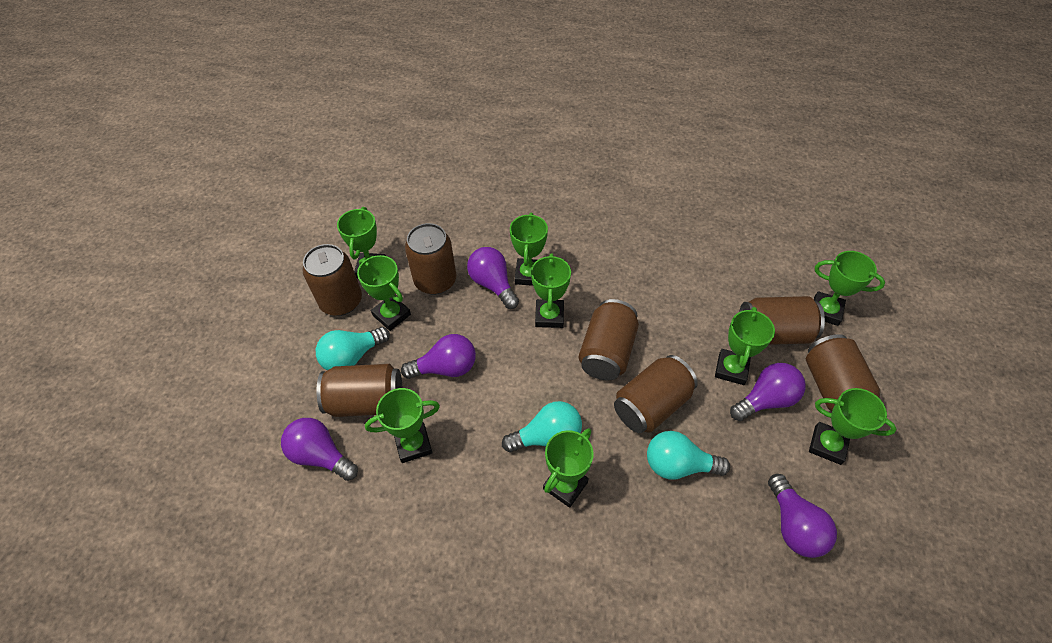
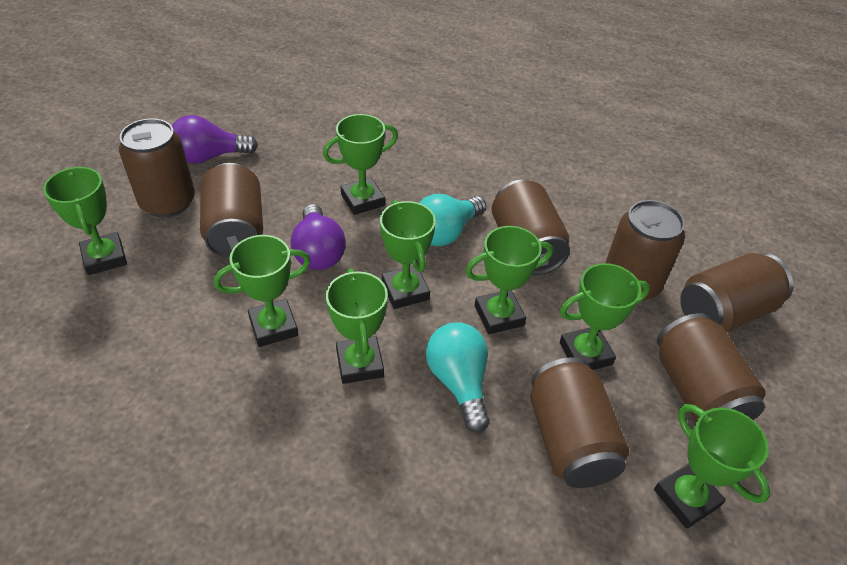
green trophy: [337,207,386,278] [357,255,411,331] [365,388,440,463] [510,213,548,286] [531,253,571,328] [543,428,593,508] [715,307,775,385] [809,388,897,465] [814,251,885,326] = 9 -> [43,167,127,275] [214,235,311,347] [323,114,398,215] [326,268,388,384] [380,200,436,309] [465,226,553,334] [560,263,650,370] [654,404,770,529] = 8
purple light bulb: [281,418,358,481] [401,334,476,379] [467,247,519,309] [730,363,806,421] [768,474,837,558] = 5 -> [172,115,258,164] [291,204,346,270] = 2
turquoise light bulb: [316,327,390,370] [502,401,582,452] [647,431,730,480] = 3 -> [419,194,486,246] [426,322,490,433] = 2

